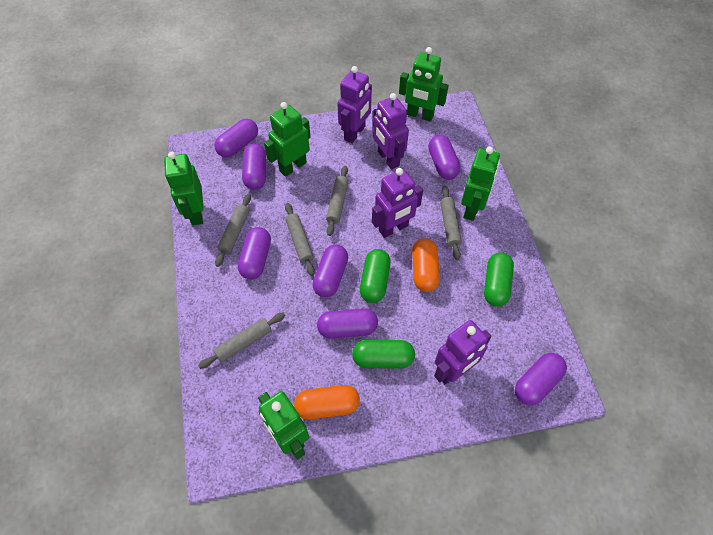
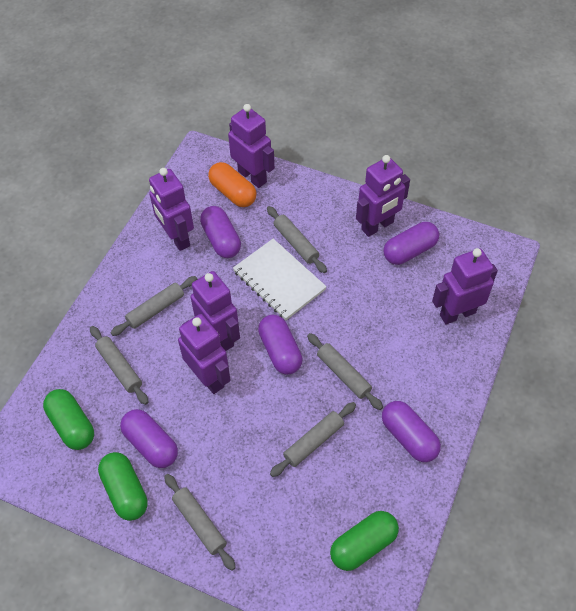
green robot: [164,152,204,226] [258,391,309,460] [264,102,311,177] [399,47,449,122] [461,146,500,221] = 5 -> none = 0
grey rolling pin: [198,312,285,369] [215,194,251,267] [285,203,315,276] [326,166,349,236] [440,186,462,260] = 5 -> [90,326,149,405] [111,276,197,336] [164,474,236,571] [267,206,327,273] [270,402,356,477] [307,333,383,410] = 6
orange capsule: [294,385,360,420] [412,238,440,292] = 2 -> [208,162,257,207] = 1
purple capsule: [214,119,258,158] [238,227,271,280] [242,144,266,190] [312,244,348,297] [317,308,378,339] [428,135,461,180] [515,353,567,406] = 7 -> [120,409,178,468] [200,206,241,258] [258,315,303,375] [382,401,441,462] [383,222,439,265] = 5
purple robot: [337,66,372,143] [372,168,423,238] [373,93,409,169] [434,320,492,384] = 4 -> [149,168,194,251] [178,314,231,394] [191,271,240,351] [228,104,275,188] [356,155,410,237] [432,248,498,325] = 6
white notebook: none = 0 -> [233,239,327,320] = 1

